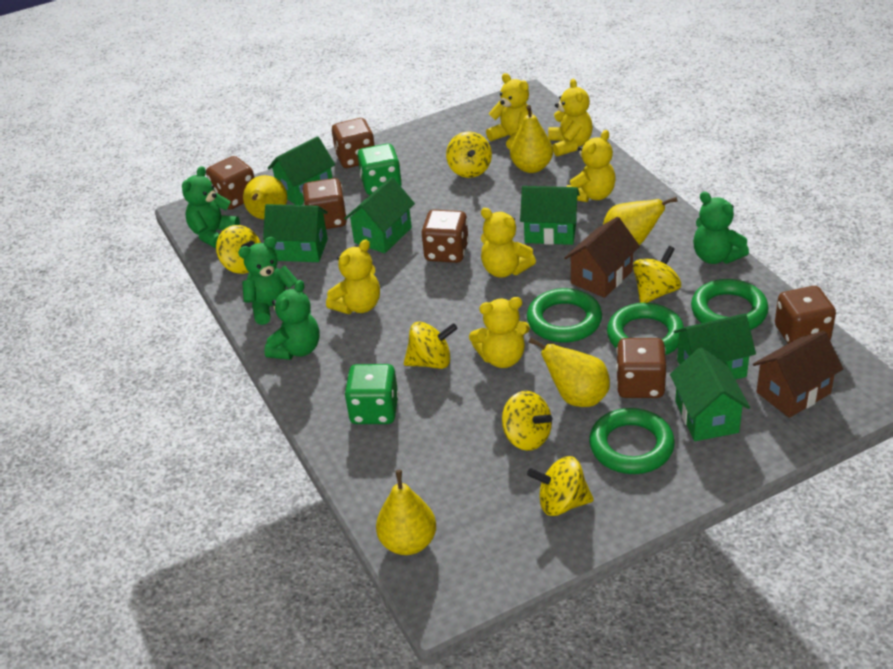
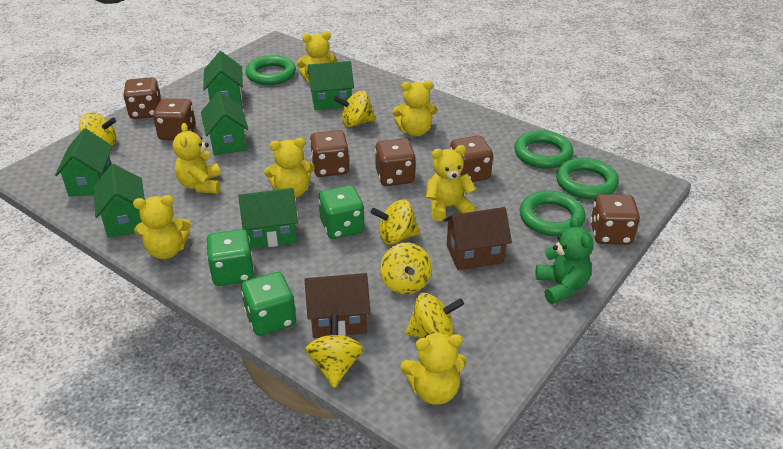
green dice: [345,364,399,424] [358,144,402,195] = 2 -> [206,229,254,286] [241,272,296,336] [318,185,365,239] = 3
green teddy bear: [182,166,240,248] [238,237,298,325] [264,280,320,360] [693,192,749,264] = 4 -> [535,217,594,304] = 1
yellow pear: [243,175,287,220] [376,470,436,555] [510,105,553,173] [528,337,610,407] [603,197,678,245] = 5 -> none = 0
yellow teddy bear: [326,239,380,314] [469,297,530,368] [481,208,536,278] [486,73,532,150] [548,79,593,157] [566,130,616,202] = 6 -> [133,195,191,259] [173,123,221,193] [264,138,315,198] [297,32,337,82] [393,80,437,136] [401,332,467,405] [426,145,476,221] = 7

